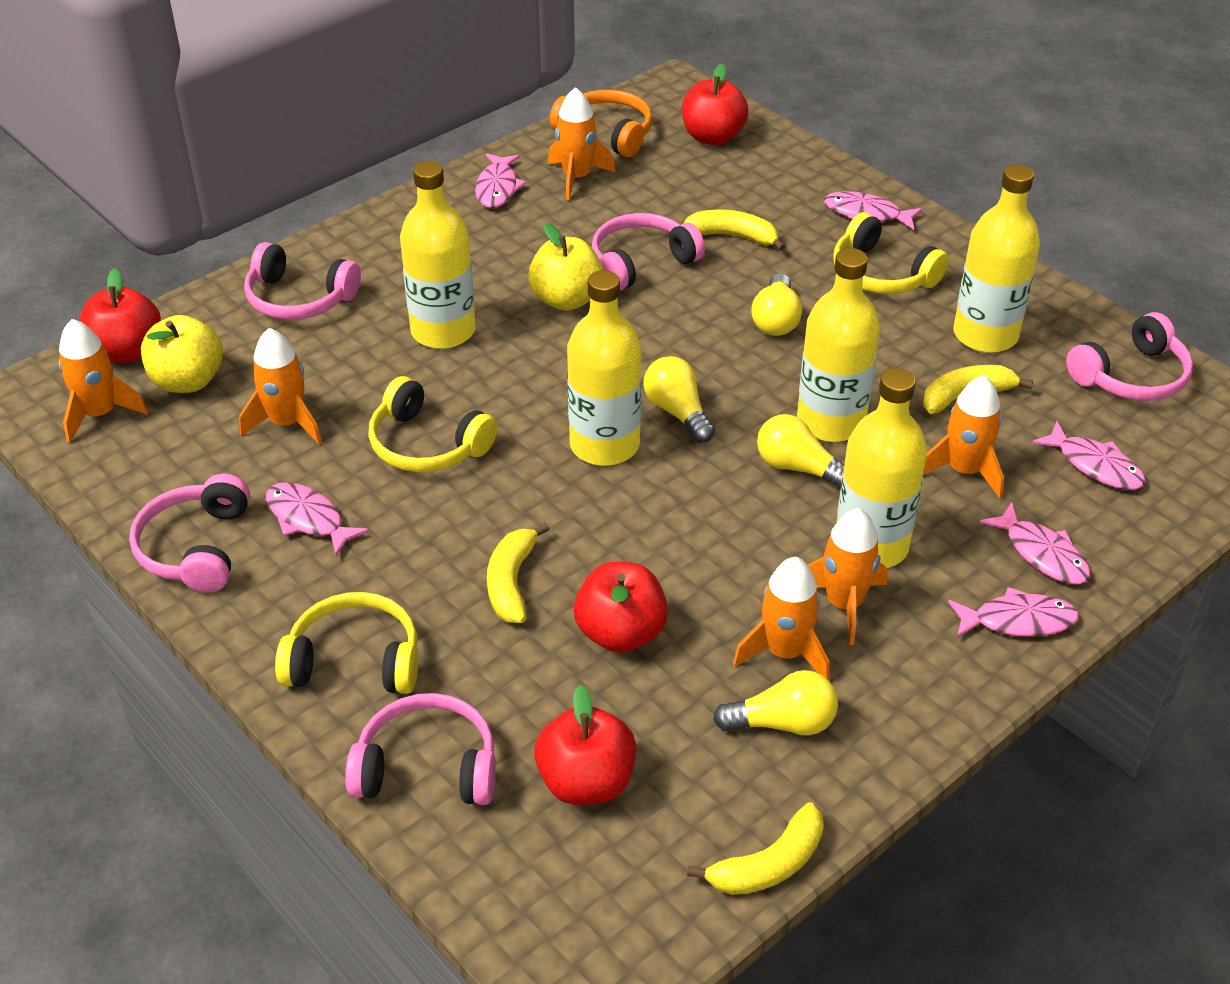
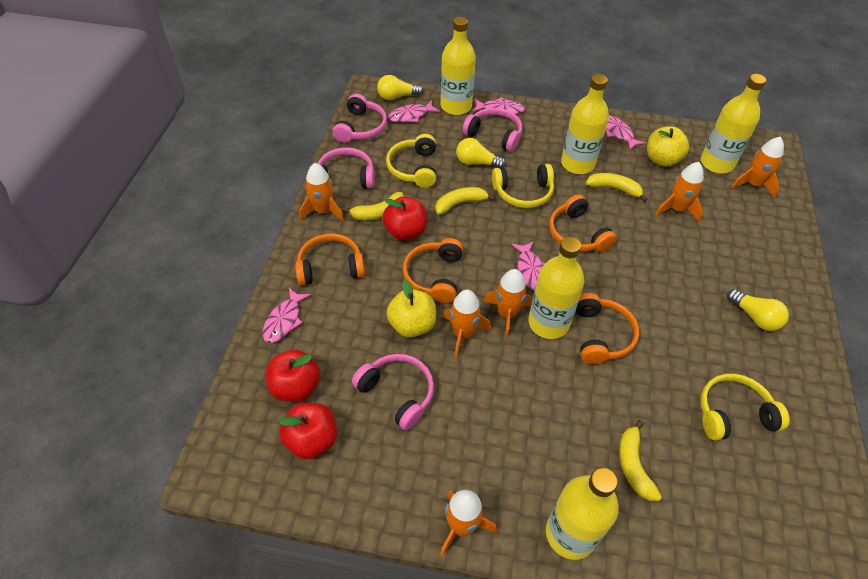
orange headphones: [550,90,652,157] = 1 -> [295,234,365,286] [403,238,463,303] [549,194,617,252] [576,293,639,364] = 4
pink fish: [266,482,369,556] [475,153,526,208] [824,191,923,230] [948,587,1079,638] [980,502,1090,584] [1032,421,1146,490] = 6 -> [263,288,311,343] [388,100,440,122] [473,97,525,114] [511,241,545,291] [606,115,646,150] = 5
pink headphones: [129,473,250,593] [244,242,361,320] [345,693,496,805] [591,213,705,291] [1066,312,1193,401] = 5 -> [318,148,374,189] [332,94,387,143] [352,354,434,431] [462,108,522,152] = 4
red apple: [80,268,161,363] [534,685,636,805] [574,562,668,653] [682,63,749,145] = 4 -> [266,349,320,402] [278,403,337,459] [382,197,427,240] = 3
yellow light bulb: [643,356,715,443] [713,670,838,736] [751,274,802,336] [757,414,844,489] = 4 -> [377,75,424,100] [456,138,506,168] [727,289,789,331] = 3

